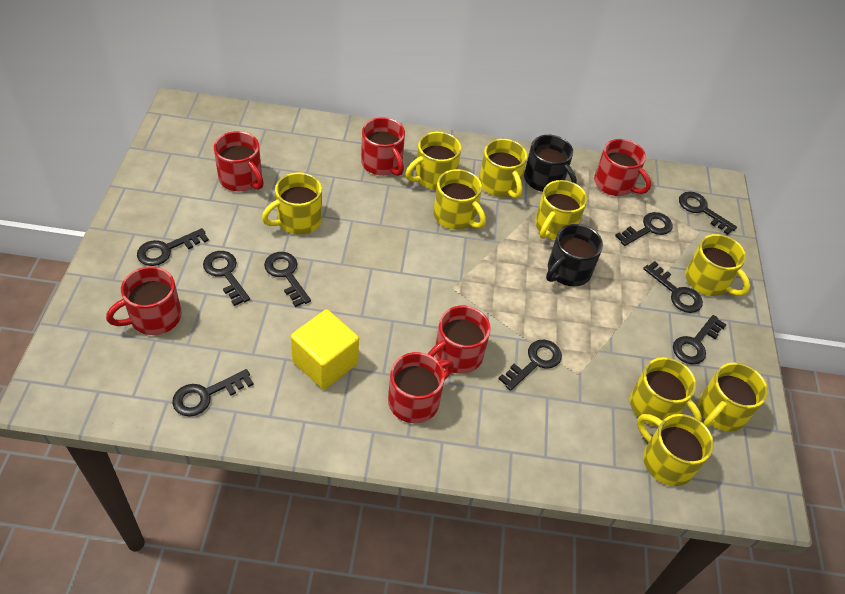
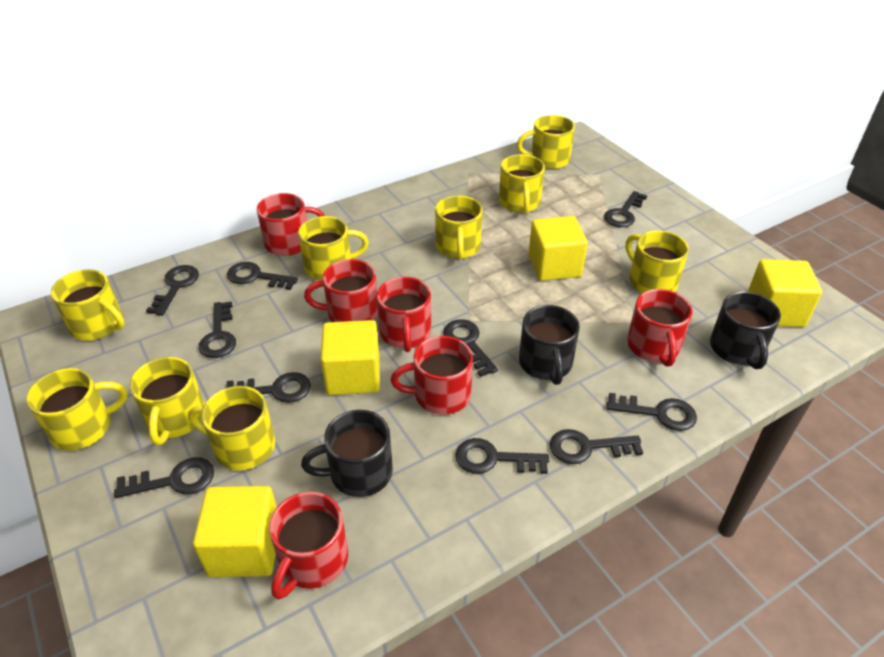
black key: [137,228,209,266] [172,369,254,416] [203,251,250,306] [264,252,311,307] [498,340,562,391] [615,212,673,246] [643,261,703,313] [673,315,727,364] [679,191,737,235] = 9 -> [114,457,214,498] [146,265,199,316] [199,302,236,358] [226,372,311,403] [227,262,298,290] [443,319,498,377] [455,438,549,474] [550,429,643,464] [604,191,647,227] [606,393,697,431] = 10
black mug: [524,135,577,192] [546,224,603,287] = 2 -> [301,410,393,497] [519,305,580,385] [710,291,781,369] = 3
yellow cube: [291,309,359,390] = 1 -> [193,486,277,577] [321,320,380,395] [529,216,588,281] [748,259,822,327] = 4

